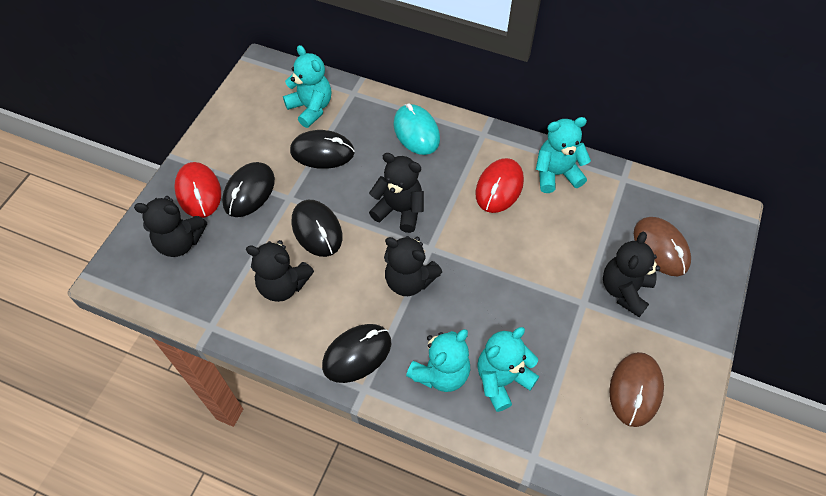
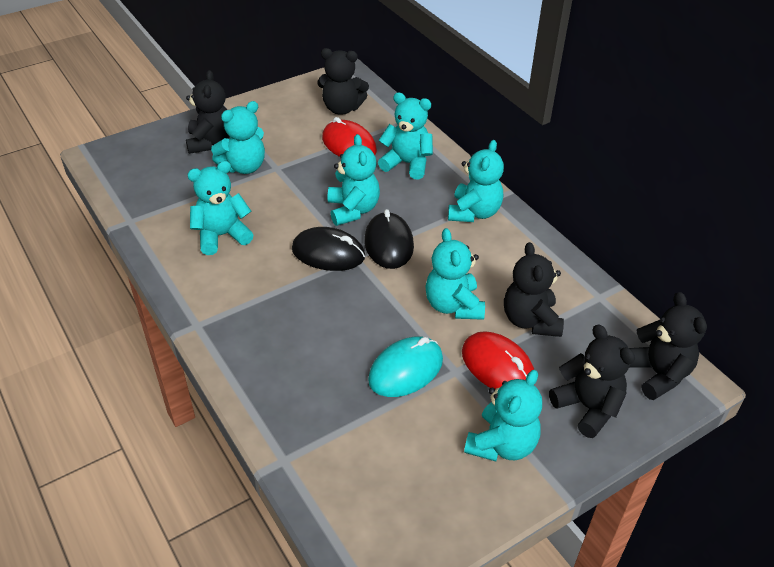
black mouse: [222,162,275,217] [290,130,355,169] [291,200,342,257] [322,324,391,383] = 4 -> [292,227,365,271] [364,209,414,269] = 2
brown mouse: [609,352,664,427] [634,217,691,276] = 2 -> none = 0
turquoise teddy bear: [283,45,331,128] [406,329,470,392] [477,327,539,412] [536,117,591,193] = 4 -> [187,161,254,255] [211,101,265,174] [327,134,380,226] [378,92,433,180] [425,228,485,320] [448,140,504,222] [464,370,542,461] = 7

